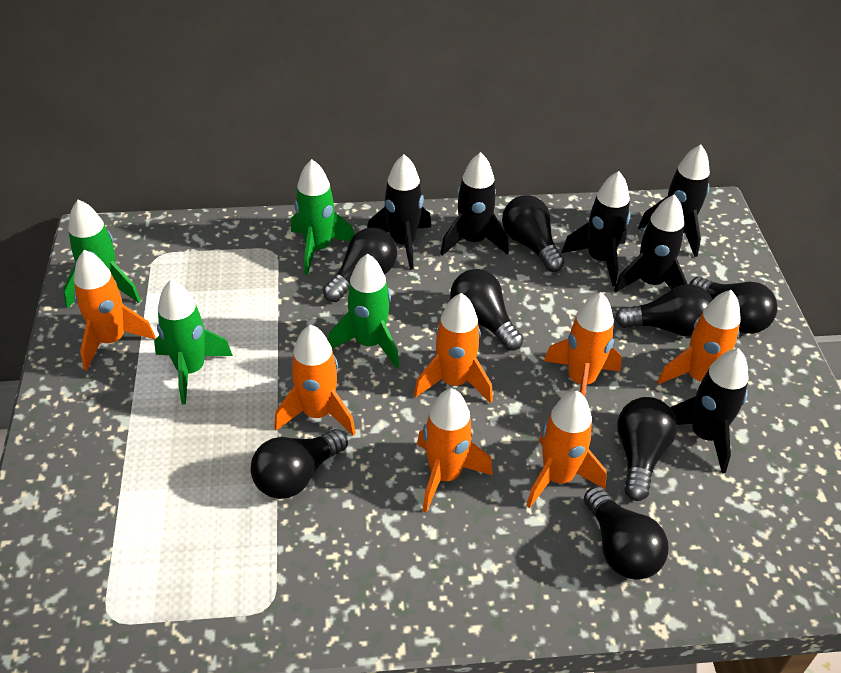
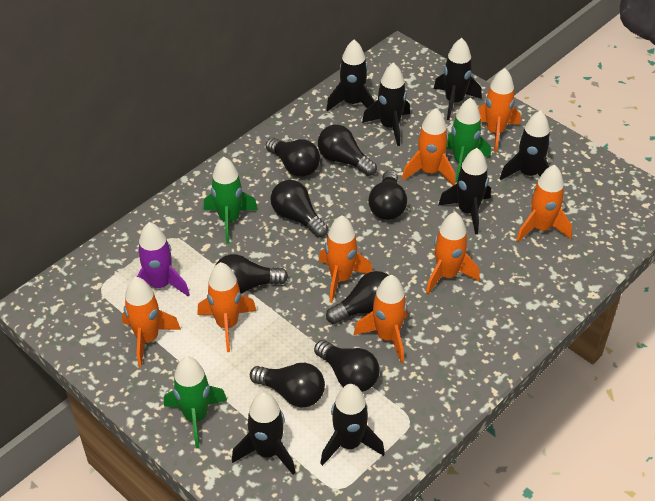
black rocket: [367,154,431,270] [440,152,509,256] [561,171,630,287] [614,194,687,293] [638,144,710,257] [670,348,748,473] = 6 -> [232,392,296,475] [320,384,385,466] [326,39,375,111] [362,63,410,146] [434,38,482,120] [438,148,491,234] [500,110,551,180] = 7
green rocket: [63,199,141,308] [154,280,233,405] [291,159,354,275] [328,253,399,368] = 4 -> [164,356,227,448] [203,156,258,244] [446,98,491,182] = 3
orange rocket: [74,250,156,370] [274,324,356,436] [414,293,493,403] [417,388,493,513] [526,391,607,508] [544,292,622,397] [657,290,741,384] = 7 -> [122,277,181,367] [197,262,257,352] [319,215,373,303] [354,275,408,363] [402,108,455,186] [426,212,480,294] [478,68,521,152] [516,165,572,242] = 8
purple rocket: none = 0 -> [137,222,190,297] = 1

